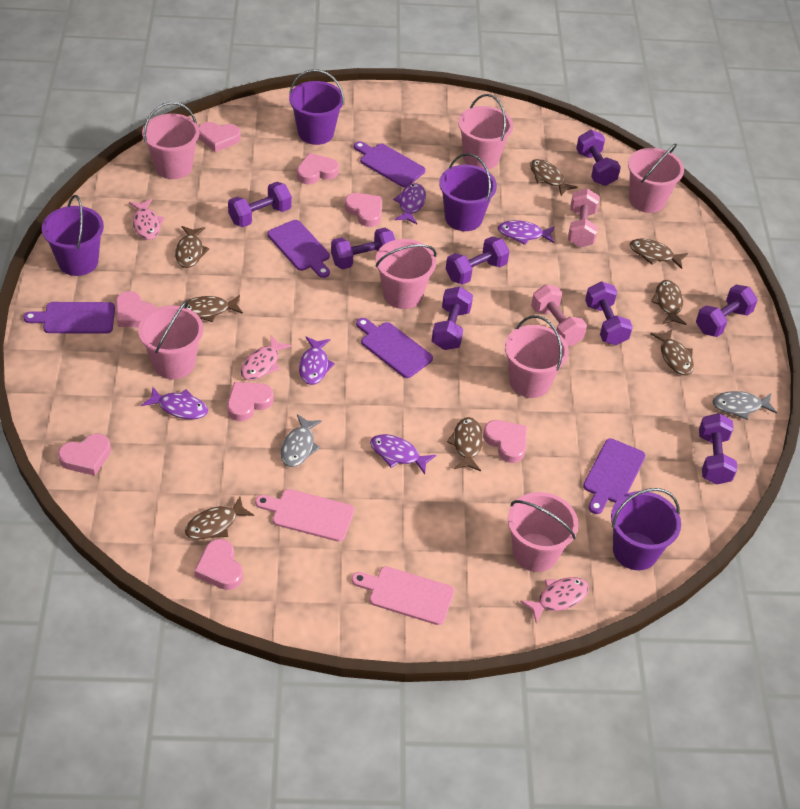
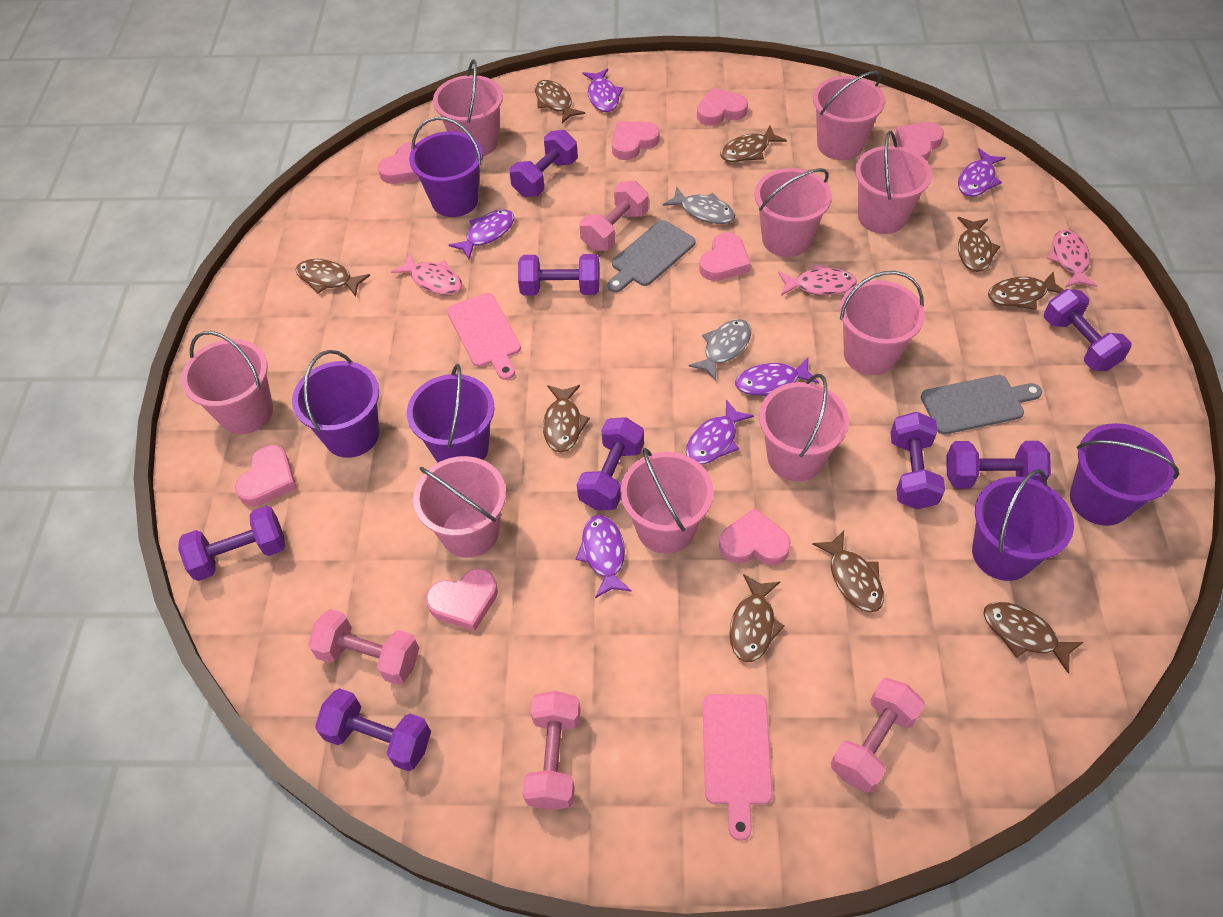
brown fish: [175,226,209,268] [184,295,243,322] [185,497,254,539] [447,417,483,471] [530,159,578,196] [630,238,688,269] [650,328,694,375] [651,280,686,325] = 8 -> [296,259,370,297] [535,80,585,124] [543,385,590,452] [720,126,787,162] [730,574,785,662] [812,530,884,612] [958,217,1000,272] [984,602,1083,674] [988,271,1064,310] = 9
grey cutting board: none = 0 -> [607,220,696,293] [921,375,1042,434] = 2
pink bucket: [138,300,203,379] [142,102,200,179] [375,239,437,309] [458,94,513,169] [505,315,569,398] [508,492,578,572] [628,144,684,213] = 7 -> [181,331,273,434] [413,456,506,558] [433,59,503,156] [620,448,714,554] [755,168,832,257] [759,374,849,481] [813,71,885,160] [840,271,925,375] [855,131,932,234] = 9
pink dumbbell: [531,285,587,346] [568,188,599,247] = 2 -> [308,609,419,685] [522,691,580,810] [579,181,649,251] [831,678,925,793] = 4
purple bucket: [42,195,104,276] [289,69,344,145] [439,153,497,231] [611,488,681,570] = 4 -> [292,350,379,458] [407,364,495,463] [409,117,483,217] [972,469,1074,581] [1070,423,1179,526] = 5
purple cutting board: [23,302,115,334] [267,220,330,278] [354,141,425,187] [356,318,433,378] [583,438,645,514] = 5 -> none = 0
purple fish: [141,386,208,419] [299,337,335,385] [370,434,436,474] [393,183,426,224] [498,220,555,245] = 5 -> [449,209,514,259] [576,515,632,598] [583,68,623,112] [686,400,754,465] [735,358,819,396] [958,148,1006,197] = 6

